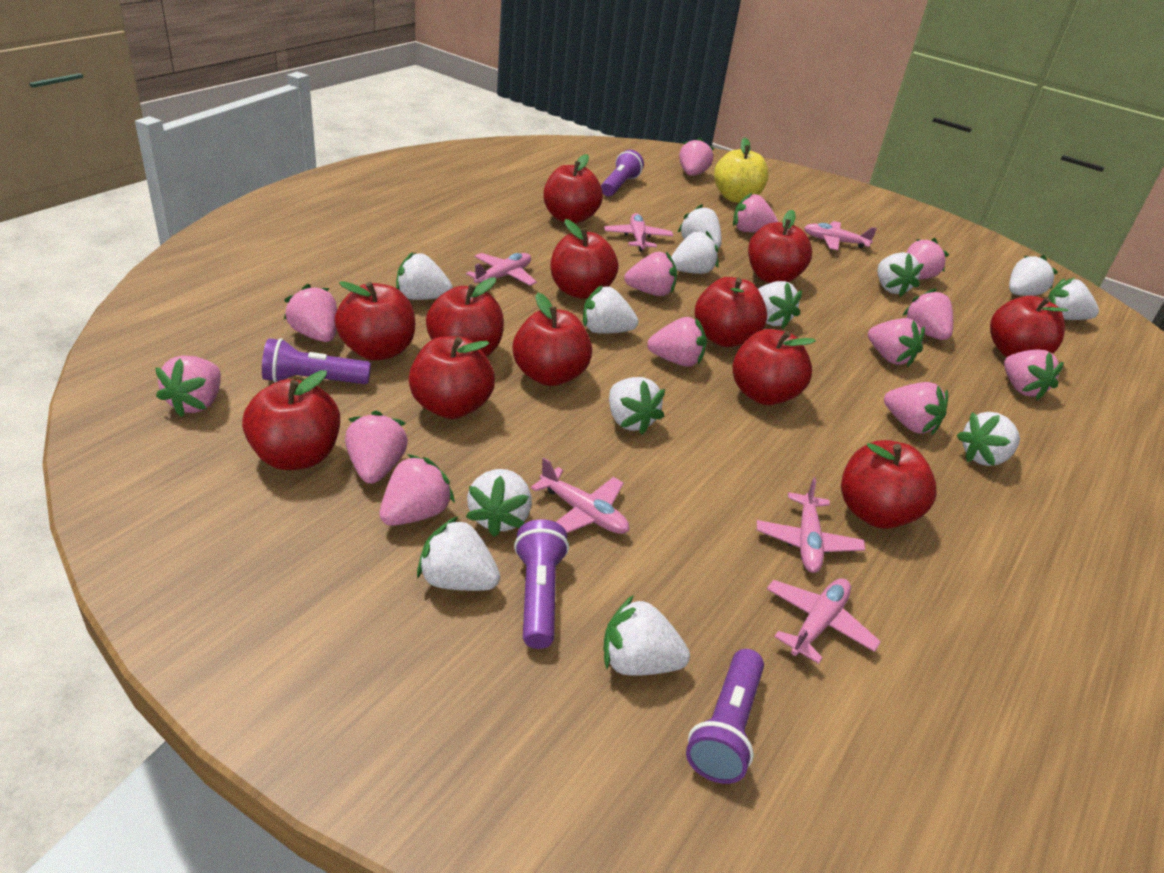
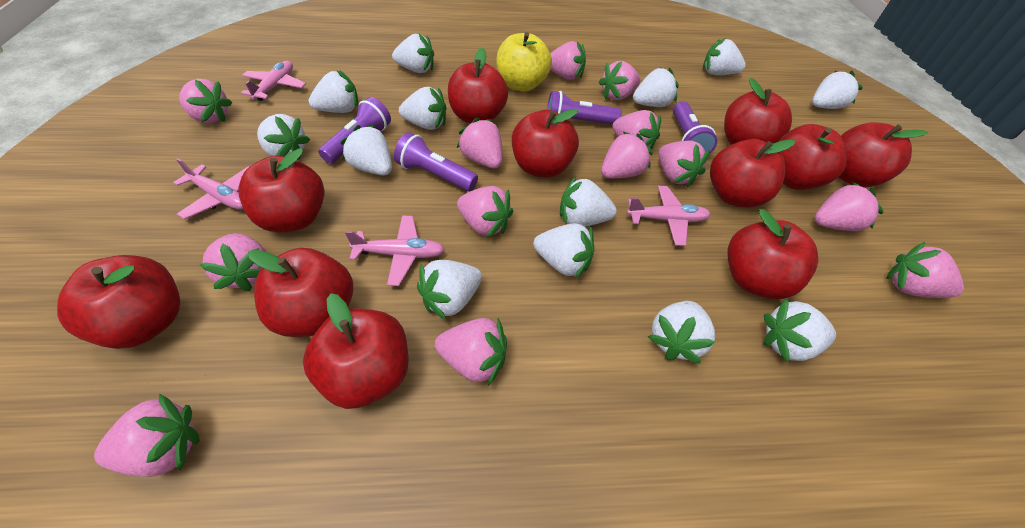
pink plane: [466,253,537,286] [531,458,629,534] [604,213,673,251] [757,477,865,573] [767,578,881,664] [804,221,877,250] = 6 -> [173,158,249,219] [241,61,306,101] [345,215,445,286] [627,186,711,246] = 4
red apple: [242,370,340,470] [335,281,415,361] [409,336,495,419] [426,277,504,357] [513,293,592,386] [543,154,603,224] [550,219,618,299] [695,277,767,347] [732,329,816,405] [748,210,812,283] [841,440,936,529] [990,296,1068,358] = 12 -> [57,255,180,349] [238,148,324,232] [248,248,353,337] [303,293,409,409] [448,48,508,124] [512,109,579,178] [710,139,795,207] [724,78,792,145] [728,209,818,299] [778,124,847,190] [839,122,928,187] = 11

